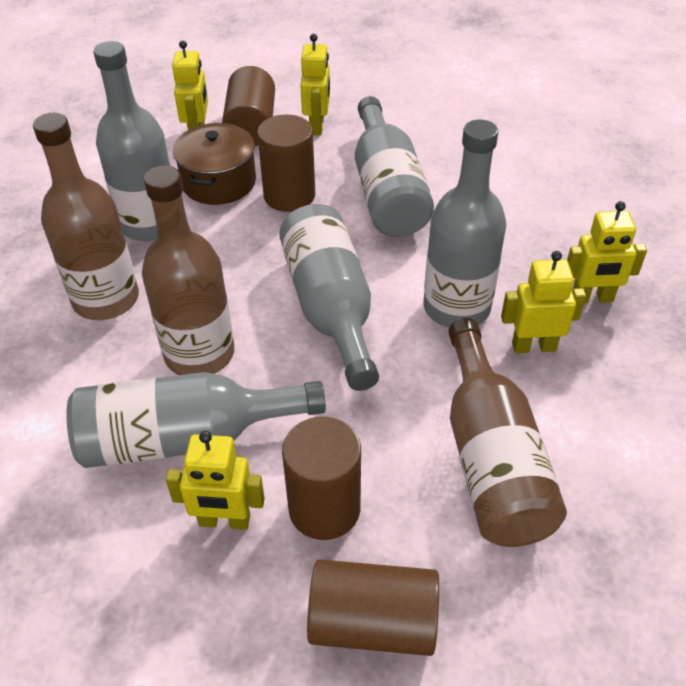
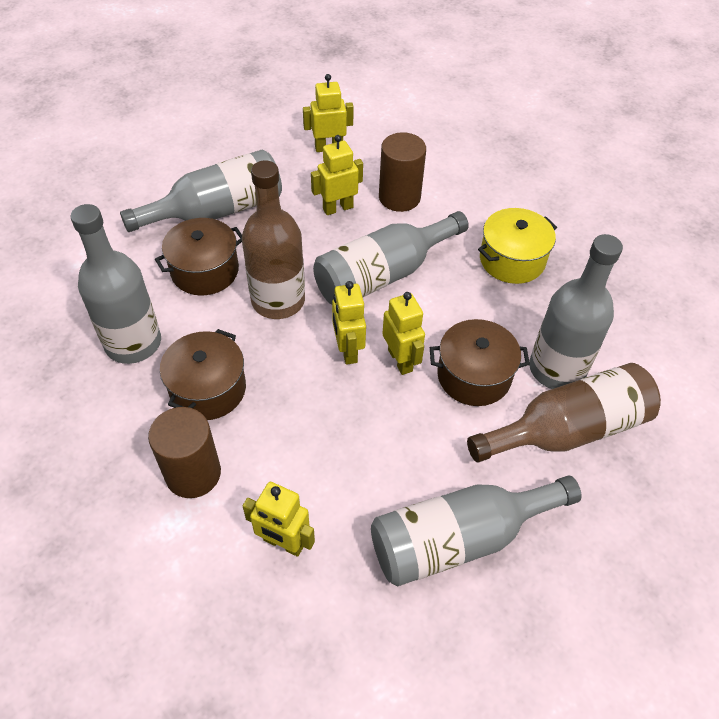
brown bottle: [33,113,139,320] [142,166,234,375] [448,318,567,547] = 3 -> [242,160,305,319] [467,363,661,462] = 2
brown cylinder: [222,66,275,146] [257,114,315,212] [282,417,361,540] [307,559,439,656] = 4 -> [148,407,221,498] [379,132,426,212] = 2
brown pot: [173,123,256,205] = 1 -> [155,218,242,295] [160,329,246,420] [430,319,530,406] = 3
yellow pot: none = 0 -> [478,208,557,284] = 1

